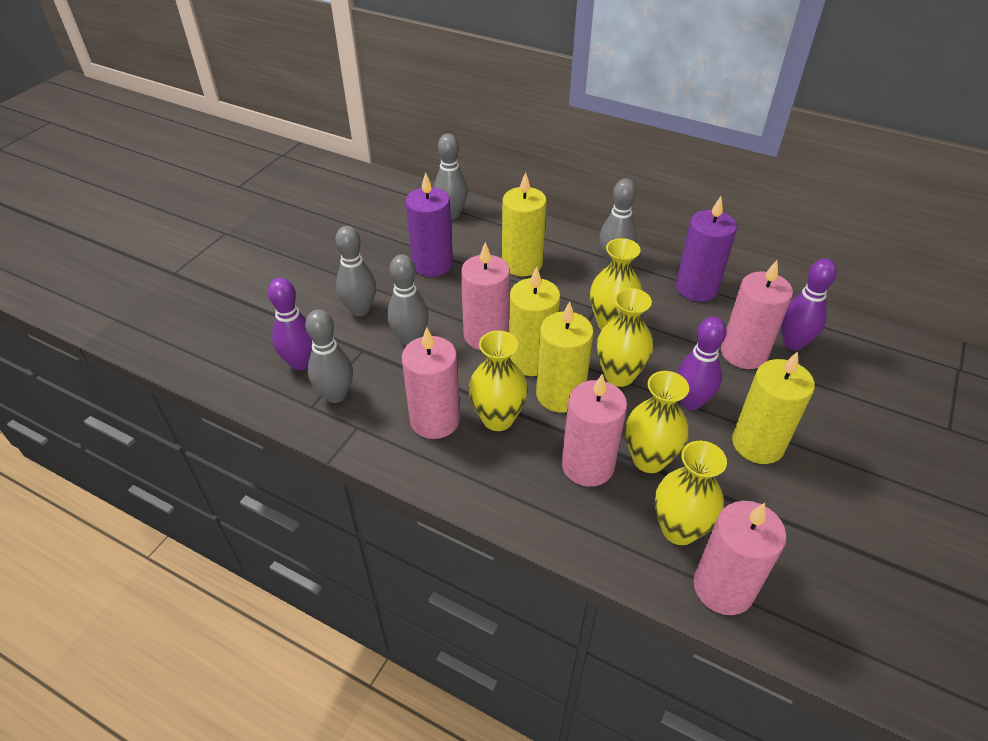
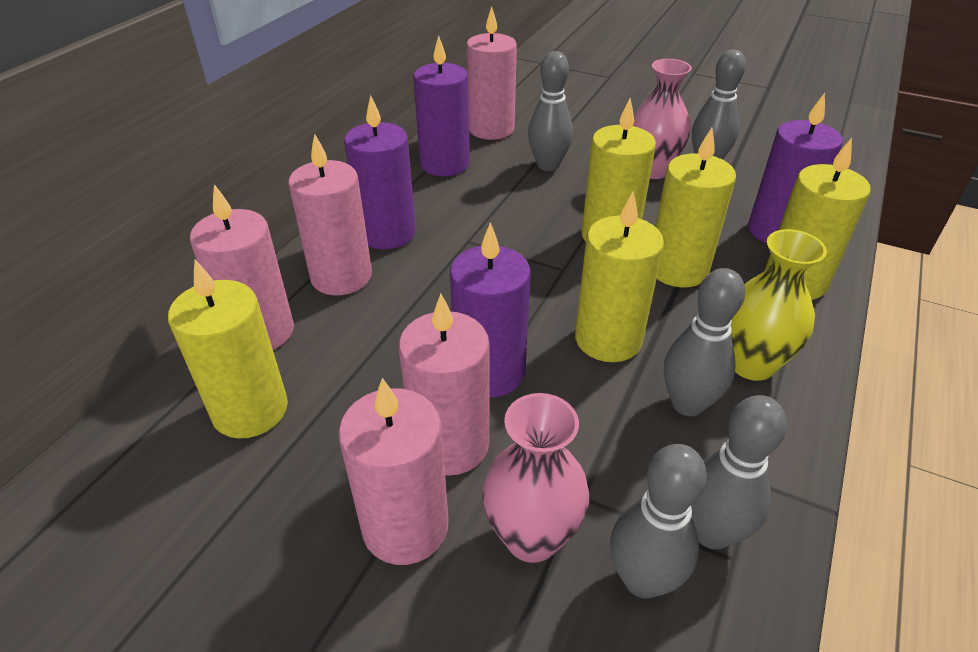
pink vase: none = 0 -> [482,393,589,563] [633,59,692,179] = 2
purple bowling pin: [268,278,312,370] [676,316,727,410] [781,258,837,350] = 3 -> none = 0
purple candle: [406,172,453,277] [676,196,737,302] = 2 -> [344,95,416,249] [413,36,470,176] [450,222,531,398] [748,93,843,243] = 4
yellow candle: [502,172,547,276] [509,266,561,376] [536,302,594,413] [732,351,815,464] = 4 -> [168,260,288,439] [575,192,664,362] [582,98,656,242] [655,128,736,288] [764,138,871,300] = 5
yellow vase: [469,331,528,431] [590,238,642,330] [597,288,653,387] [625,371,689,473] [655,441,727,545] = 5 -> [731,229,827,381] = 1

